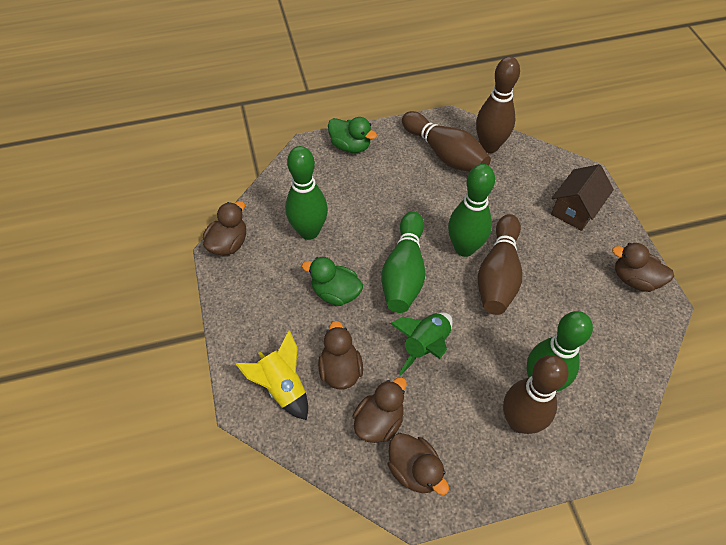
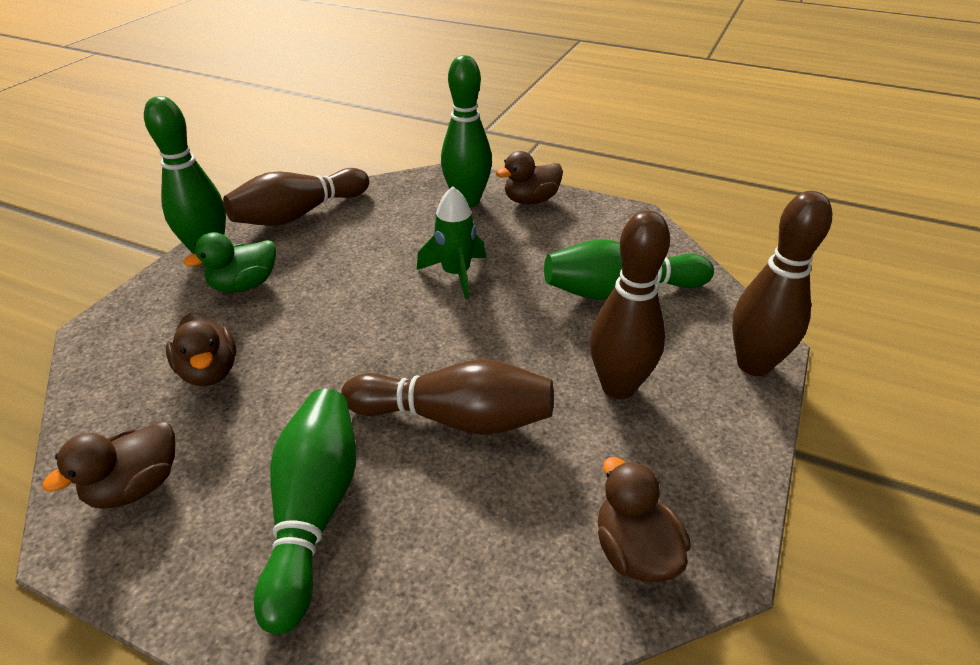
brown duck: [203,201,246,255] [318,321,363,389] [352,377,407,443] [388,433,449,495] [612,243,674,292] = 5 -> [42,421,175,509] [166,313,236,386] [496,151,563,205] [598,457,690,582] = 4
brown house: [551,164,614,231] = 1 -> none = 0
green duck: [302,257,363,306] [328,117,377,153] = 2 -> [183,232,276,293] = 1
yellow rocket: [236,330,308,420] = 1 -> none = 0

